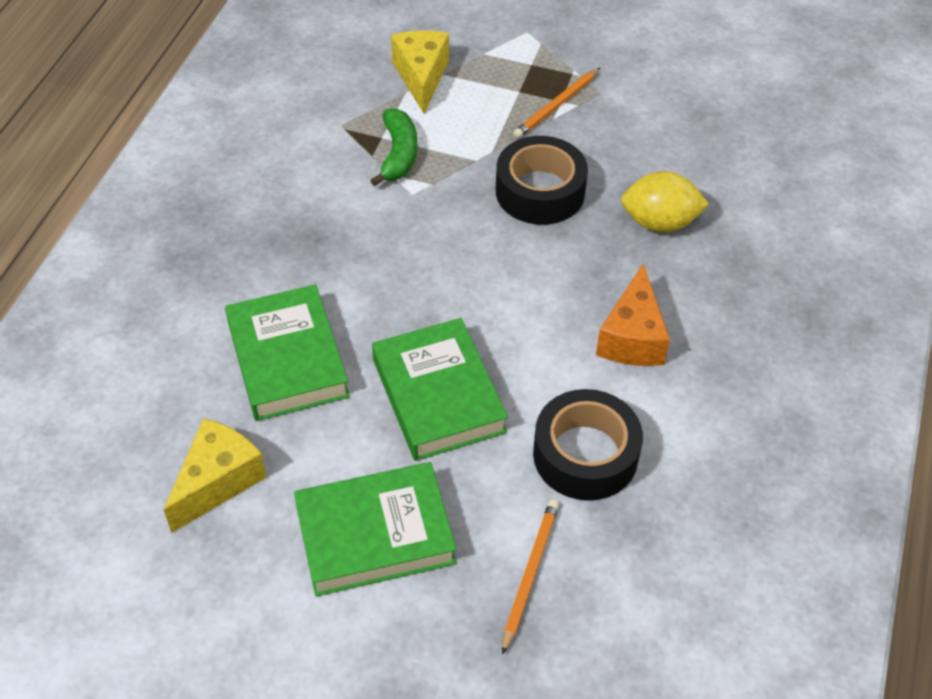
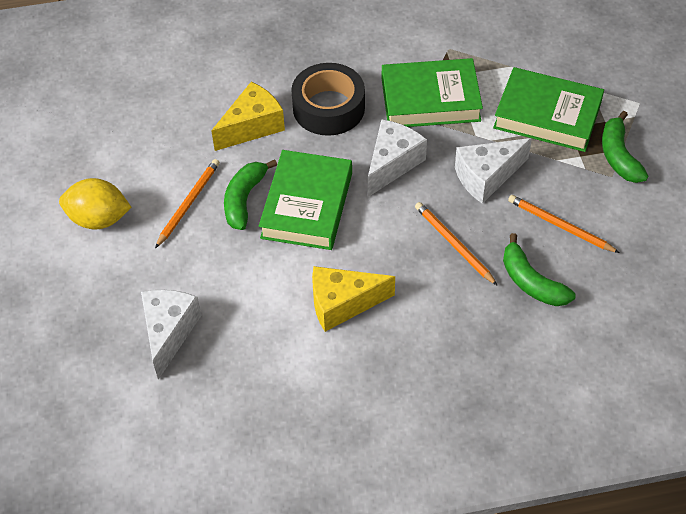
black tape: [496,136,588,225] [533,389,643,501] = 2 -> [291,63,365,136] = 1
green banana: [370,108,417,186] = 1 -> [224,159,277,230] [503,233,576,306] [602,111,648,183] = 3
orange cheese: [596,264,670,366] = 1 -> none = 0
orange pencil: [502,499,559,655] [513,68,600,138] = 2 -> [155,159,220,248] [415,202,498,286] [508,195,619,253] = 3
white cheese: none = 0 -> [141,290,202,380] [368,119,427,197] [455,138,532,204] = 3

